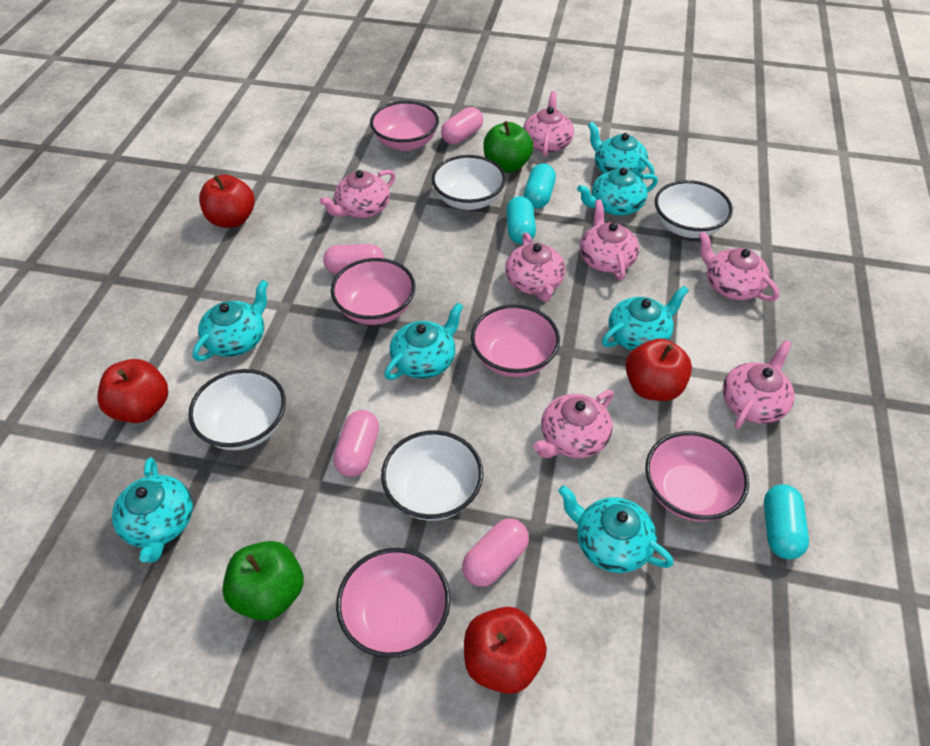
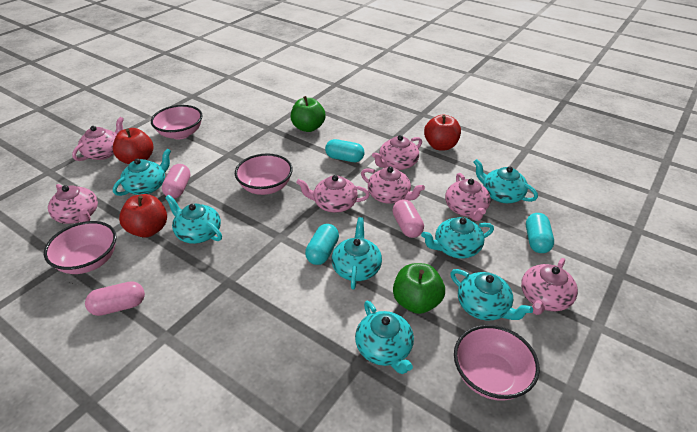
pink bowl: [331,258,416,325] [336,548,450,658] [370,101,439,151] [471,305,560,377] [645,431,749,522] = 5 -> [44,221,117,274] [151,105,203,139] [235,154,293,195] [454,325,540,401] = 4
pink capsule: [323,244,384,274] [333,410,379,477] [441,107,483,144] [462,518,529,587] = 4 -> [85,281,145,316] [162,164,190,198] [392,199,424,238] = 3
red apple: [97,359,168,423] [199,174,255,228] [464,607,547,694] [625,338,692,401] = 4 -> [113,128,153,164] [119,194,167,237] [424,115,461,150] = 3
white bowl: [188,369,286,450] [381,430,483,521] [432,155,506,210] [655,180,733,238] = 4 -> none = 0

